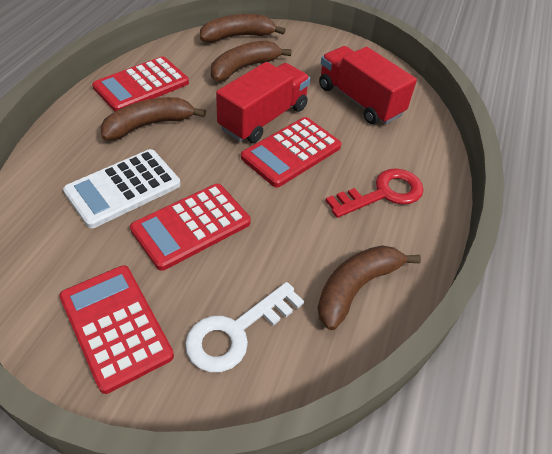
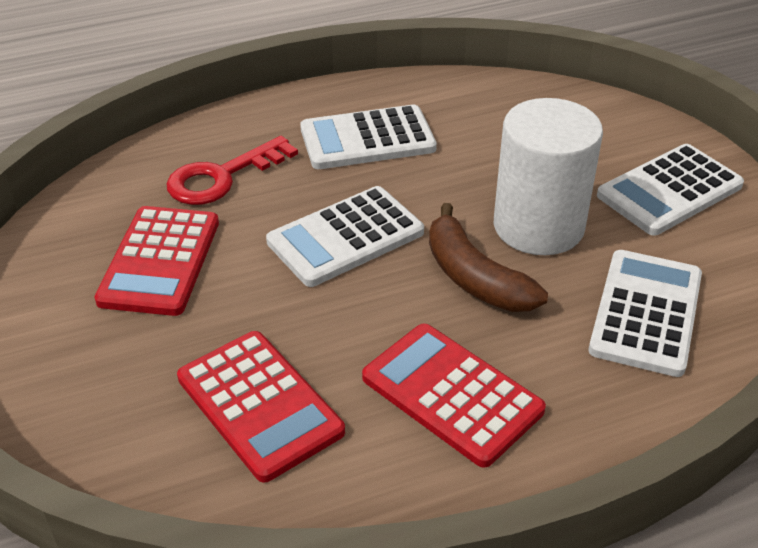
brown banana: [100,97,206,140] [200,14,286,43] [211,41,292,81] [317,245,421,330] = 4 -> [429,203,548,312] = 1
red calculator: [59,265,174,394] [92,56,189,112] [130,184,251,271] [241,117,342,188] = 4 -> [94,206,219,316] [177,331,345,482] [362,324,546,468] = 3
red truck: [216,62,310,143] [319,46,417,124] = 2 -> none = 0
white calculator: [63,149,181,228] = 1 -> [266,186,424,287] [300,105,437,169] [588,250,702,377] [597,144,744,236] = 4
white cylinder: none = 0 -> [494,98,603,255] = 1
white key: [185,282,304,372] = 1 -> none = 0

